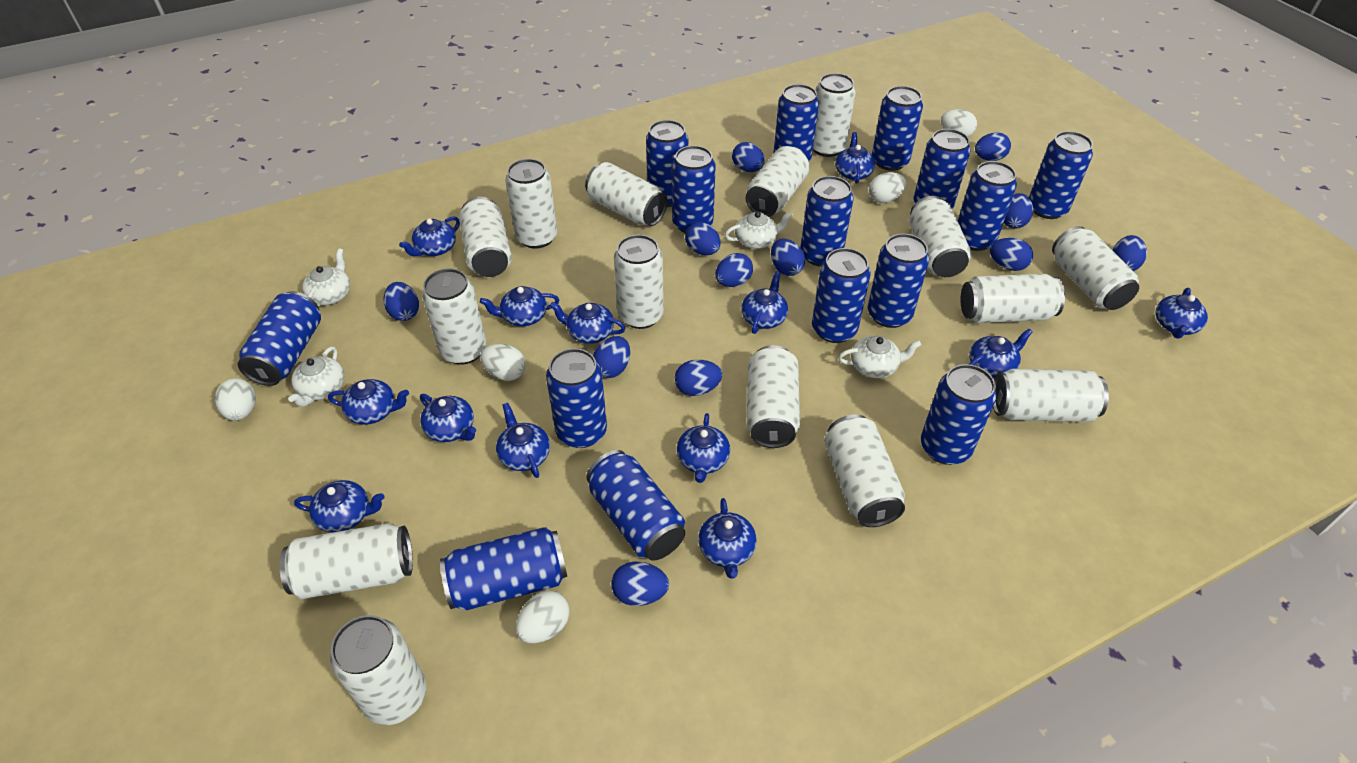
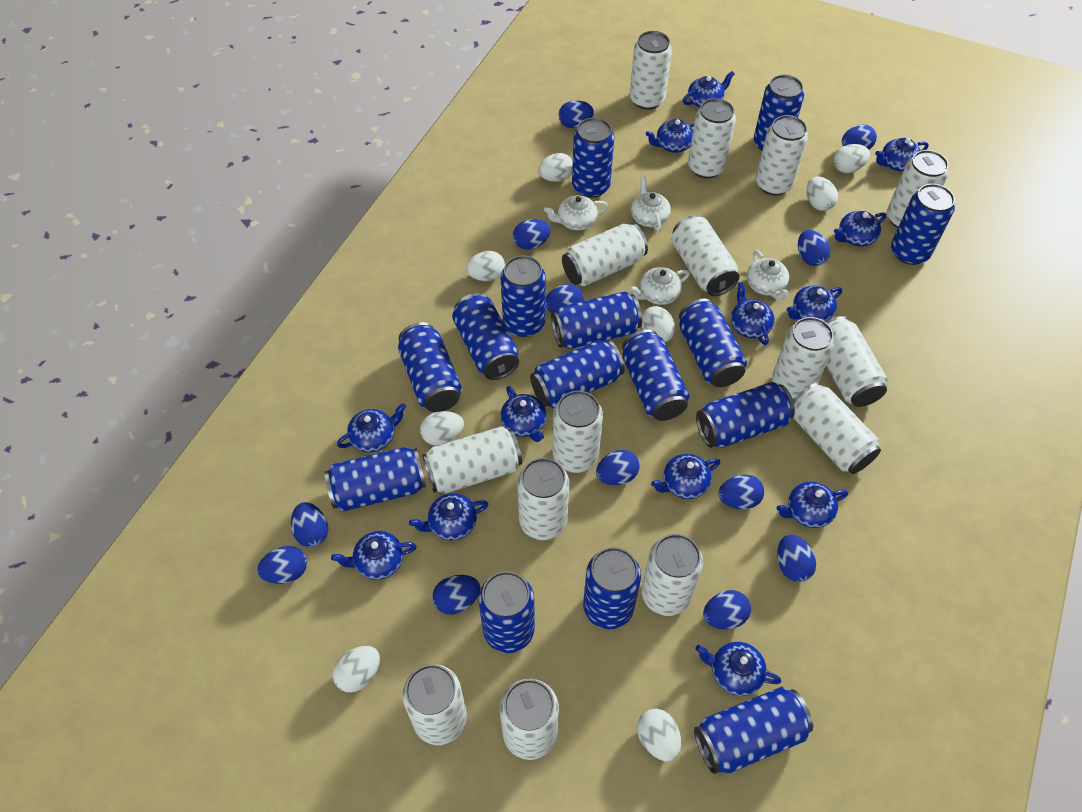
white egg: [215,378,256,421] [480,344,526,381] [516,590,569,644] [869,172,906,203] [941,109,977,137] = 5 -> [332,646,380,692] [420,411,464,446] [466,251,505,281] [538,153,573,182] [637,709,681,761] [642,306,675,342] [806,177,838,211] [834,144,870,173] = 8

